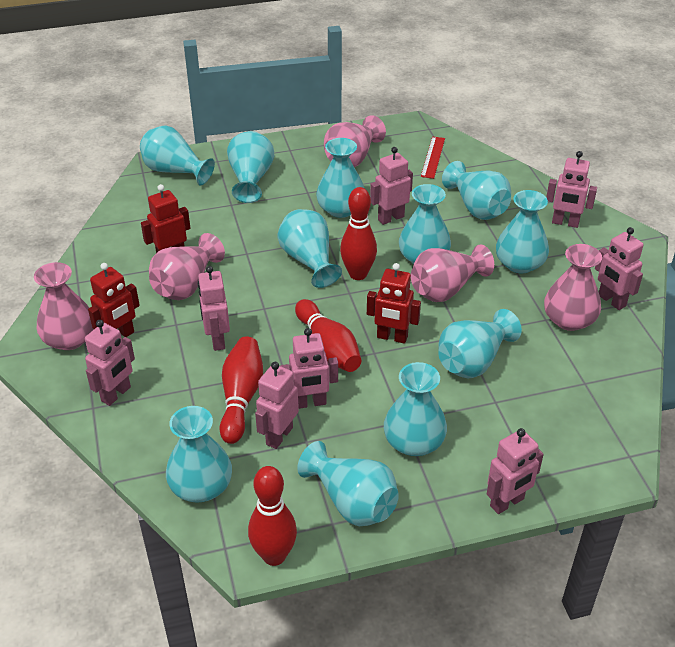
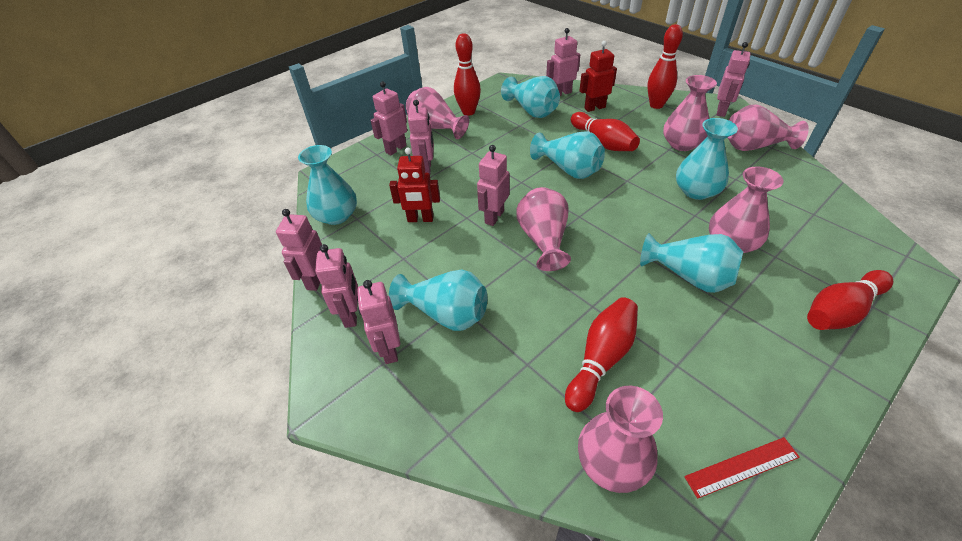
pink vase: [34,262,94,350] [149,233,225,300] [324,115,386,167] [411,244,494,302] [544,244,602,331] = 5 -> [406,87,469,139] [516,187,571,271] [578,386,663,493] [663,75,717,151] [709,166,784,253] [727,105,809,151] = 6
red bowling pin: [219,337,263,444] [248,466,297,566] [295,299,361,372] [340,187,377,280] = 4 -> [454,33,481,116] [565,297,638,412] [571,112,640,151] [647,24,683,109] [807,270,893,330] = 5
red robot: [88,263,140,337] [141,184,190,253] [367,263,421,344] = 3 -> [389,148,440,222] [579,41,617,112] = 2
turquoise vase: [140,125,215,185] [166,406,232,502] [227,131,274,203] [278,209,342,288] [297,441,399,526] [316,138,364,218] [384,362,447,456] [399,184,451,264] [438,309,522,378] [442,161,511,220] [496,190,549,274] = 11 -> [298,145,357,225] [389,270,487,331] [501,76,560,118] [530,131,605,179] [640,233,743,293] [676,118,738,200] = 6

